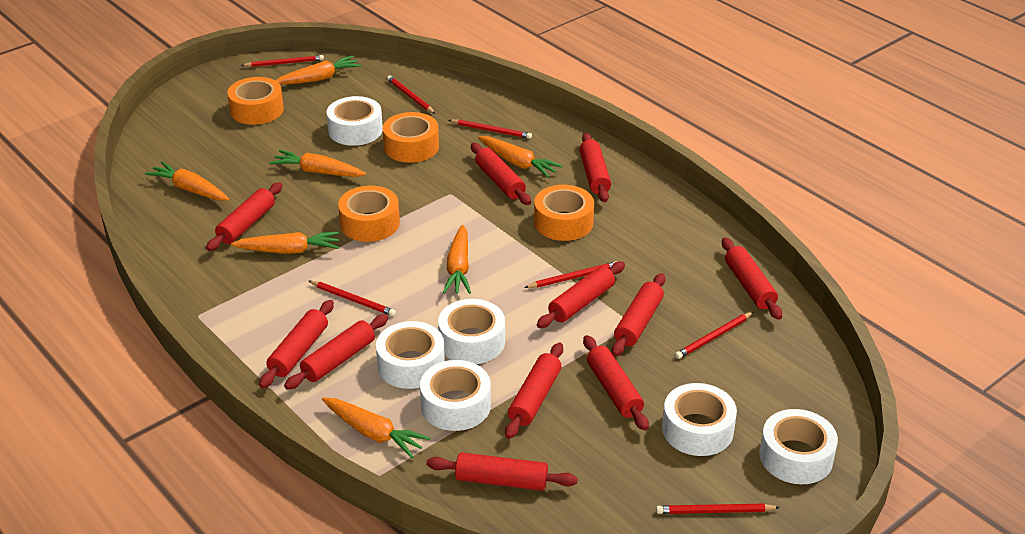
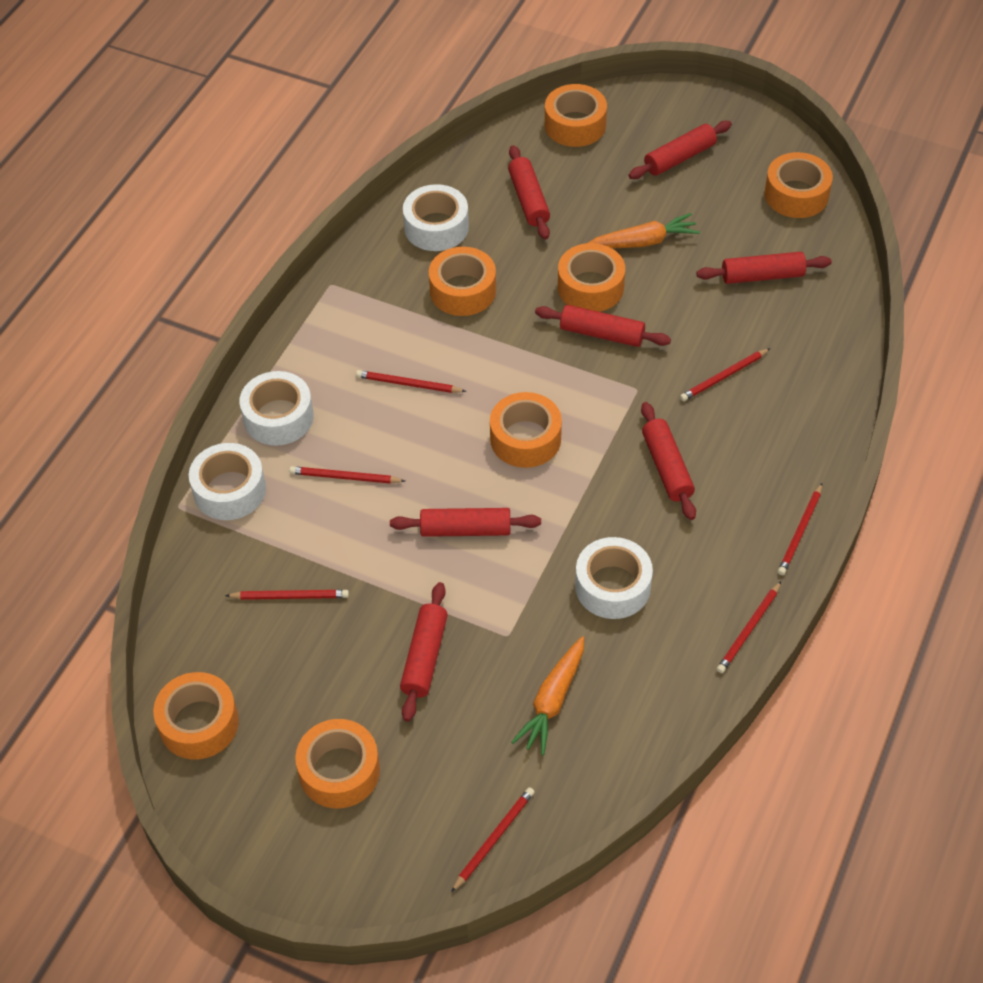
orange carrot: [145,162,229,201] [231,232,339,254] [270,150,366,177] [275,56,361,85] [322,398,430,458] [443,225,471,294] [478,136,563,178] = 7 -> [512,636,584,755] [588,213,700,248] = 2
orange tape: [227,77,284,125] [338,186,400,242] [383,112,439,163] [534,185,594,241] = 4 -> [153,672,239,759] [295,719,380,809] [429,247,496,316] [490,392,562,468] [545,84,607,147] [558,243,625,312] [764,152,833,218] = 7
red rolling pin: [206,182,283,251] [259,300,334,388] [284,314,388,390] [427,452,578,491] [471,143,531,205] [505,343,563,439] [537,261,625,328] [579,133,611,202] [583,335,649,431] [612,273,665,357] [722,238,782,320] = 11 -> [390,508,541,537] [400,582,448,722] [508,145,550,240] [535,305,671,347] [628,121,732,179] [641,402,696,520] [696,252,832,284] = 7
white tape: [327,96,383,146] [376,321,445,389] [420,360,491,431] [438,299,505,364] [662,383,737,456] [760,409,838,484] = 6 -> [189,443,266,520] [240,371,314,446] [403,184,469,251] [575,537,653,619] = 4

